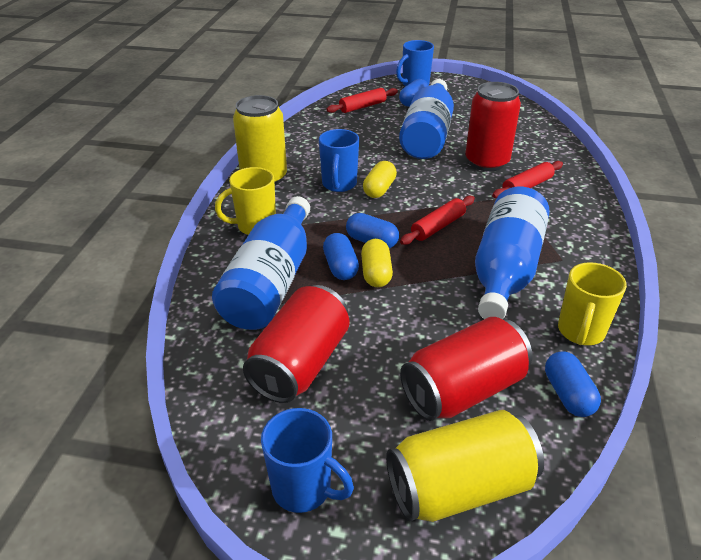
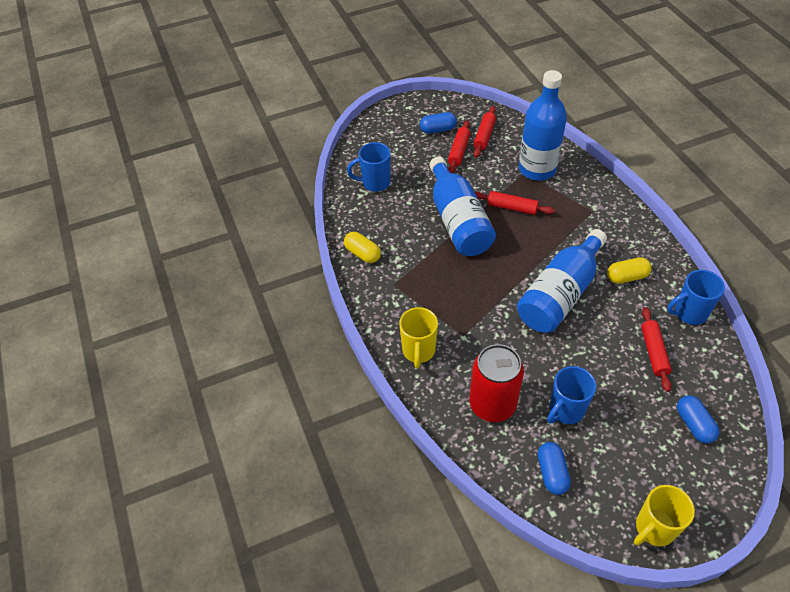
blue capsule: [323,233,359,280] [346,213,399,248] [399,79,429,107] [545,352,601,417] = 4 -> [420,112,457,134] [538,442,571,495] [677,395,720,444] = 3
red can: [243,285,349,403] [400,317,533,421] [465,82,521,171] = 3 -> [469,344,524,422] = 1
red rolling pin: [326,88,398,113] [400,195,475,245] [492,161,563,198] = 3 -> [448,120,470,173] [473,106,496,158] [475,191,555,215] [641,307,672,392] = 4
yellow can: [233,95,287,185] [386,410,544,522] = 2 -> none = 0

